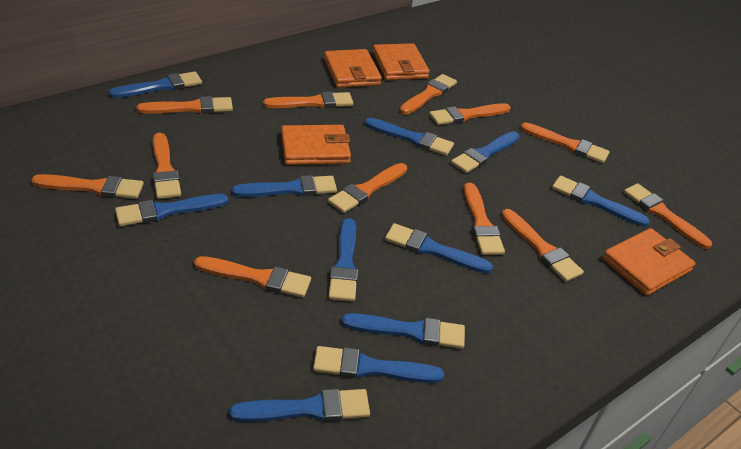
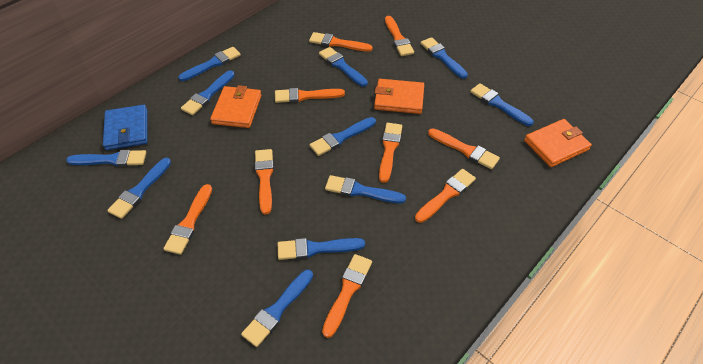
blue wallet: none = 0 -> [103,105,148,150] = 1
orange brush: [31,174,144,199] [137,96,233,114] [153,133,181,199] [194,256,311,298] [263,92,353,108] [328,163,407,213] [400,74,457,115] [429,103,511,125] [464,183,505,255] [501,209,584,282] [521,123,610,163] [624,183,712,249] = 12 -> [163,184,212,255] [255,149,274,215] [275,88,345,103] [309,32,373,52] [322,254,372,338] [379,123,402,183] [385,16,414,56] [415,169,476,223] [428,128,500,169] = 9
orange wallet: [281,125,351,165] [324,49,382,88] [373,43,430,80] [602,228,696,296] = 4 -> [210,85,262,128] [374,79,424,114] [524,119,592,167] = 3

